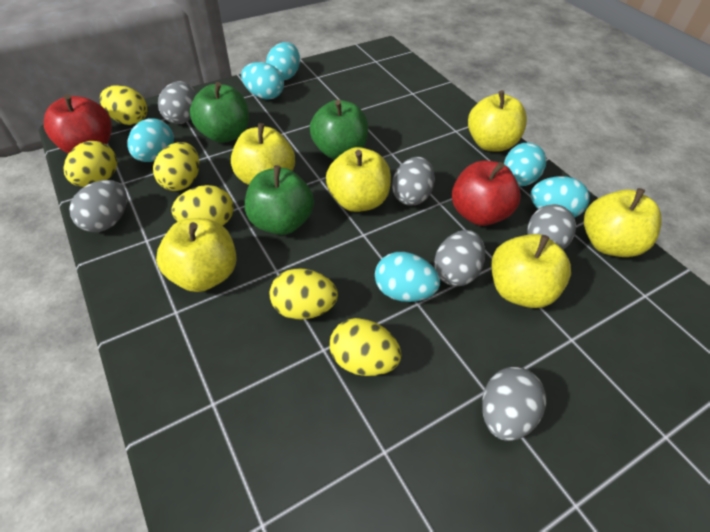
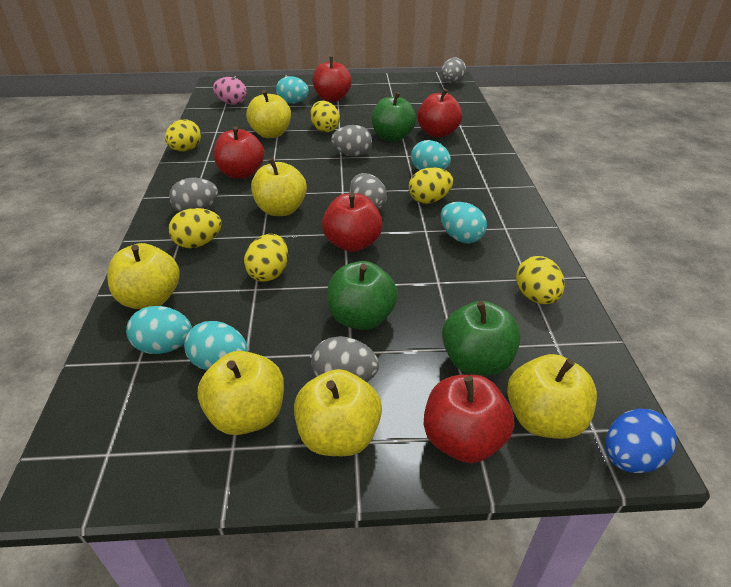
blue egg: none = 0 -> [605,408,677,473] = 1
grey egg: [69,180,127,232] [158,81,196,124] [392,157,435,206] [434,230,485,286] [482,367,546,441] [528,204,576,250] = 6 -> [169,178,218,212] [311,336,379,382] [331,125,372,156] [350,173,387,210] [441,58,466,84] = 5
pink egg: none = 0 -> [213,77,247,105] = 1
red apple: [44,94,112,154] [452,160,521,226] = 2 -> [214,126,264,179] [312,57,352,102] [322,192,383,252] [417,89,462,138] [424,375,515,463] = 5
turquoise egg: [128,118,174,162] [241,62,284,100] [266,42,300,80] [375,252,440,302] [504,143,546,186] [531,177,590,218] = 6 -> [126,306,192,354] [184,321,248,370] [276,76,309,104] [411,140,451,170] [441,202,487,243] = 5

